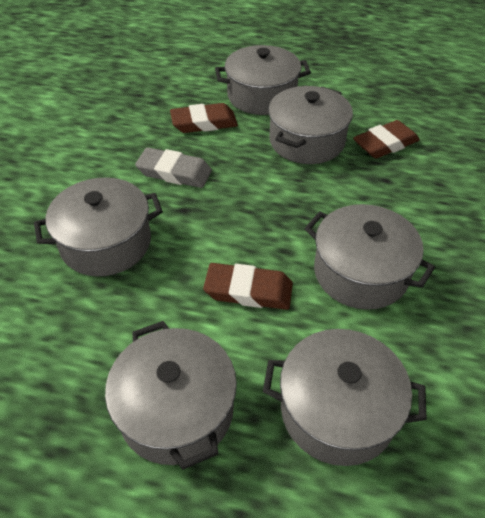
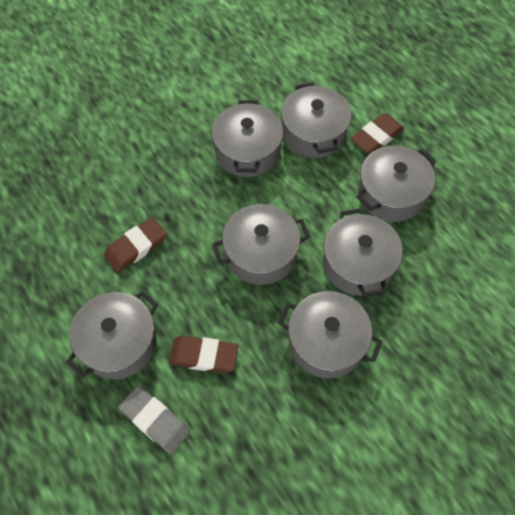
grey pot: [34,177,163,276] [105,321,237,470] [215,45,311,115] [263,329,427,466] [268,86,353,164] [304,204,435,310] = 6 -> [66,291,158,379] [212,100,283,177] [212,204,310,285] [278,291,382,378] [281,82,352,158] [323,208,403,297] [356,145,436,222] = 7

